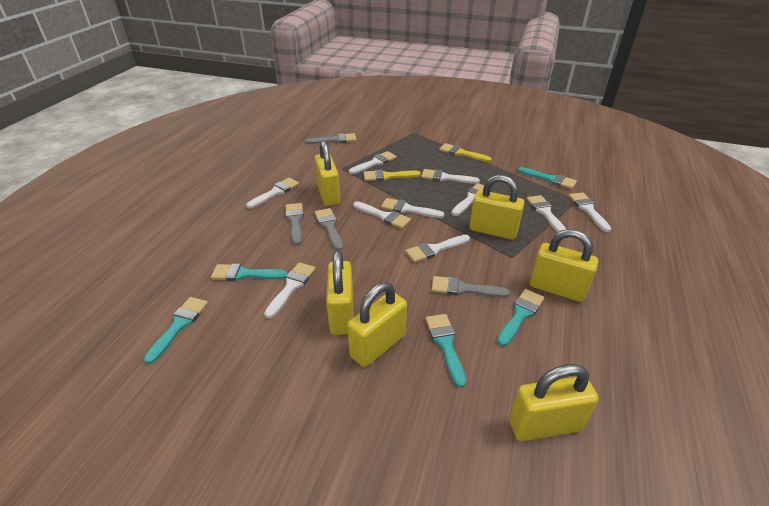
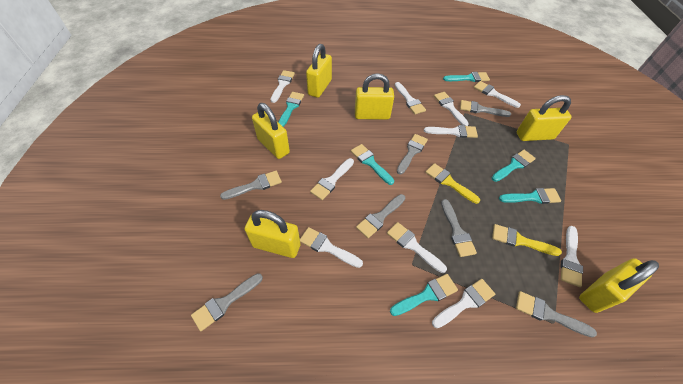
grey brush: [285,203,304,245] [305,133,356,144] [315,208,343,251] [431,276,510,298] = 4 -> [191,273,263,331] [220,171,282,200] [356,194,405,238] [397,134,428,174] [441,199,477,257] [460,100,511,117] [516,291,597,337] = 7
turquoise brush: [144,297,208,364] [211,264,288,281] [426,314,466,388] [497,289,544,346] [518,167,577,189] = 5 -> [278,92,304,127] [351,144,394,185] [390,274,458,316] [443,72,490,82] [492,150,536,182] [499,188,561,204] = 6

